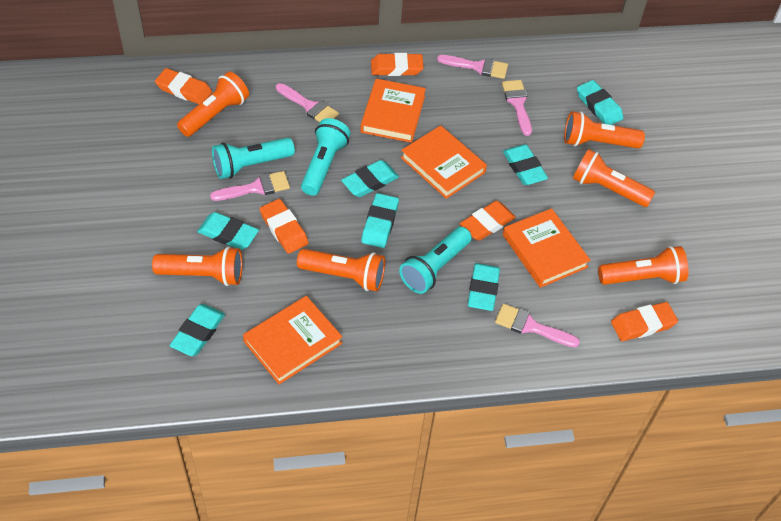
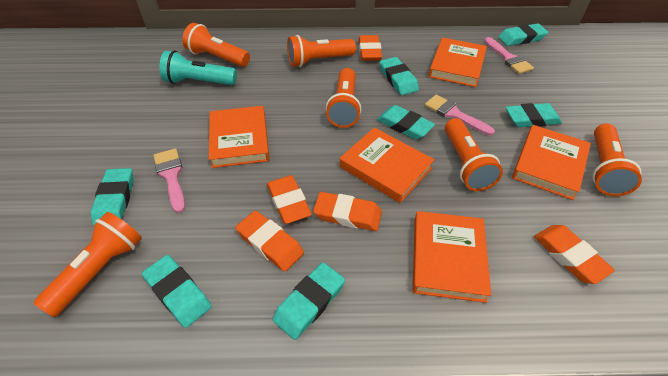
orange book: [243,296,342,384] [360,79,426,143] [401,125,487,199] [503,208,591,288] = 4 -> [209,106,269,168] [340,127,435,203] [413,211,491,303] [429,38,487,87] [512,125,591,200] = 5
pink brush: [210,171,290,201] [276,83,339,122] [437,55,508,79] [495,304,580,347] [502,80,532,136] = 5 -> [153,148,185,213] [425,95,495,136] [484,37,534,74] = 3
turquoise flashlight: [212,138,295,179] [301,118,350,196] [399,227,472,294] = 3 -> [159,50,237,85] = 1

